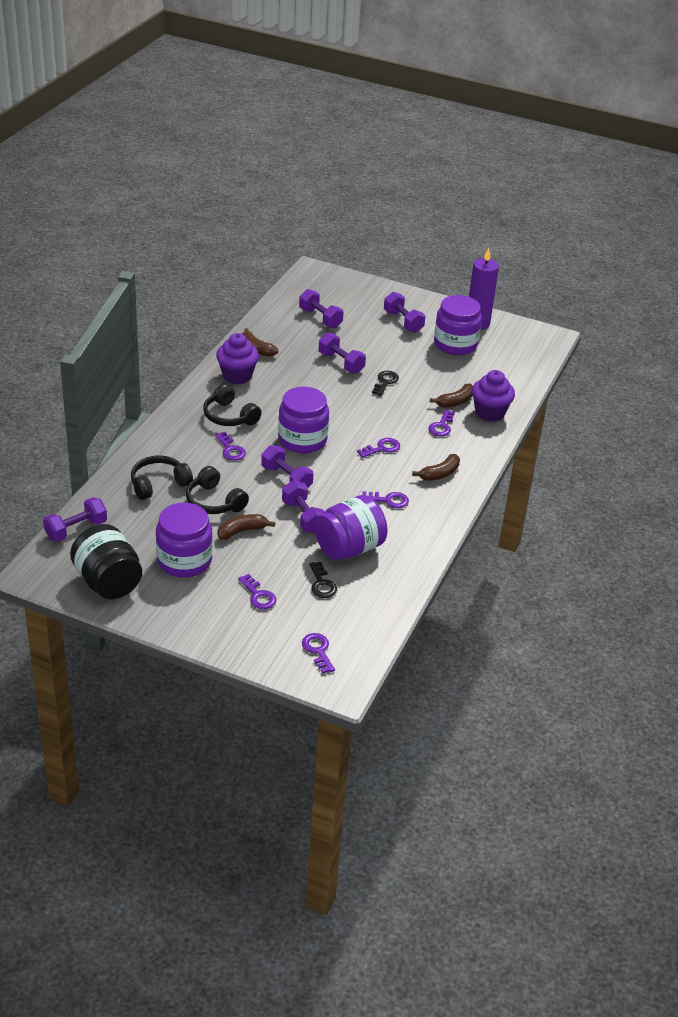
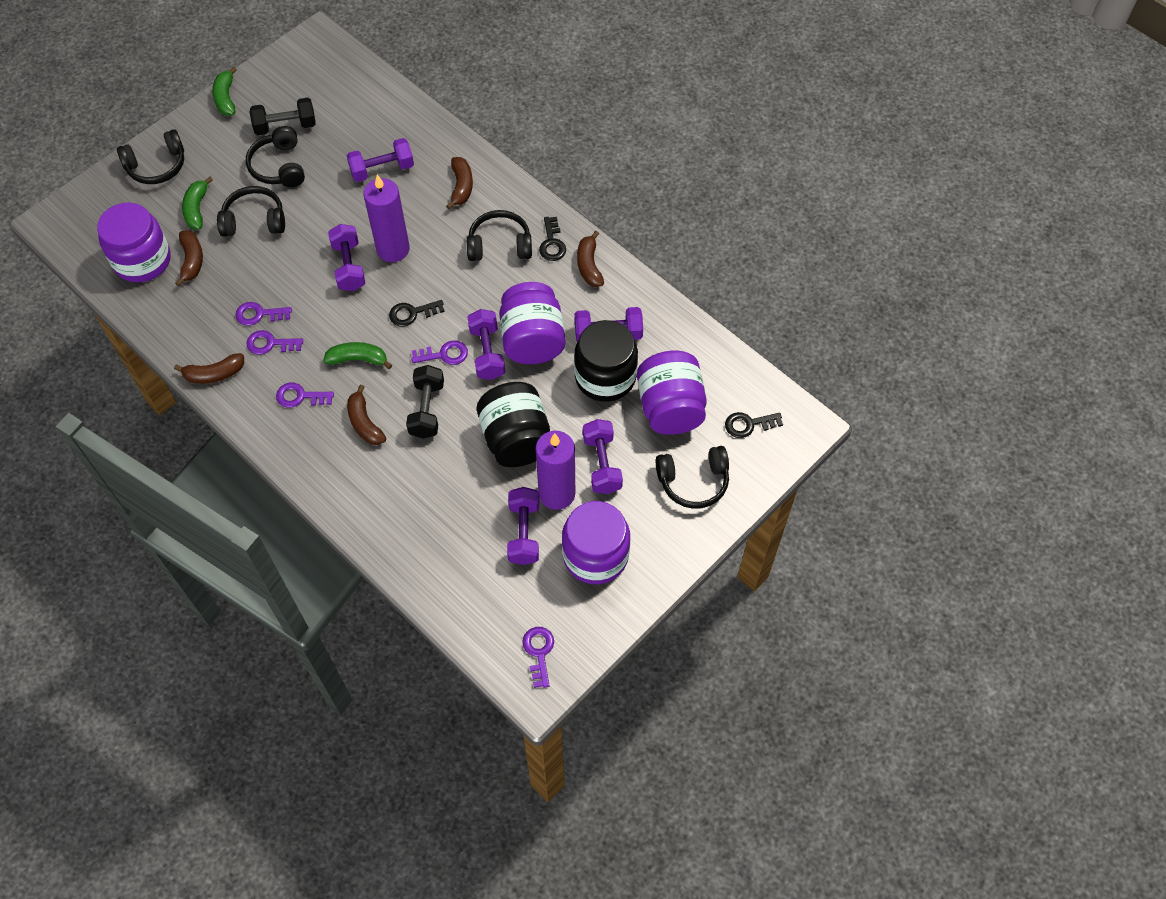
black dumbbell: none = 0 -> [250,98,315,135] [406,365,444,439] = 2
black headphones: [131,455,193,500] [186,466,249,514] [203,384,261,426] = 3 -> [117,129,184,184] [217,186,285,237] [246,126,305,187] [467,210,532,261] [656,446,729,509] = 5
black jar: [70,524,142,599] = 1 -> [477,382,550,467] [574,320,638,402] = 2
black key: [309,562,337,598] [372,371,399,396] = 2 -> [389,300,445,326] [539,217,566,261] [725,412,783,438] = 3
brown banana: [217,514,275,540] [242,328,278,357] [412,454,460,481] [430,384,473,408] = 4 -> [174,353,244,384] [175,230,203,286] [347,385,386,445] [446,157,473,209] [577,231,604,287] = 5
green banana: none = 0 -> [182,176,213,230] [212,67,237,116] [323,342,392,369] = 3
purple candle: [469,248,499,330] = 1 -> [363,175,410,262] [536,431,575,510] = 2
purple cupcake: [216,333,259,384] [472,370,515,422] = 2 -> none = 0
purple key: [215,432,246,461] [238,574,276,609] [302,633,335,674] [357,438,400,458] [362,491,409,508] [429,409,455,436] = 6 -> [235,302,292,326] [247,330,303,355] [276,383,334,408] [411,340,468,365] [522,627,554,688] = 5

